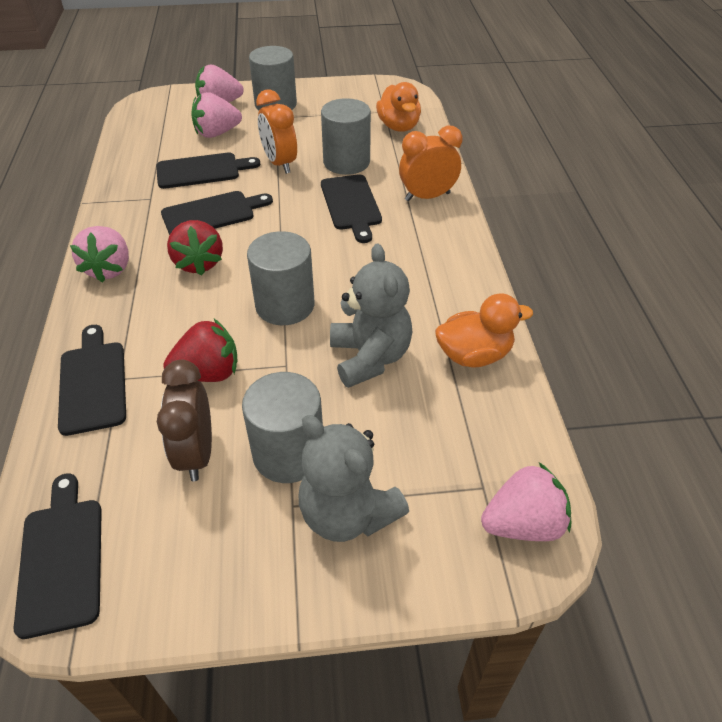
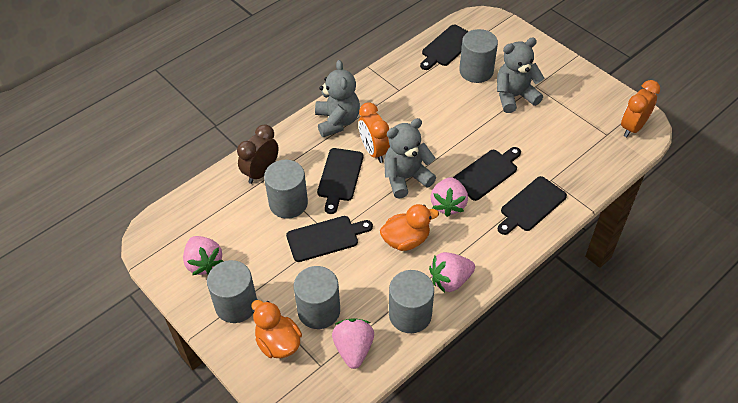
grey cylinder: [242,372,323,483] [247,231,314,325] [249,46,297,111] [321,98,371,175] = 4 -> [207,260,257,323] [264,160,308,219] [293,266,340,329] [389,270,434,333] [459,29,498,83] = 5
grey teddy bear: [299,415,409,542] [330,244,412,388] = 2 -> [315,60,360,137] [384,118,436,199] [497,38,544,113] = 3
red strawberry: [163,319,237,382] [167,220,223,276] = 2 -> none = 0

